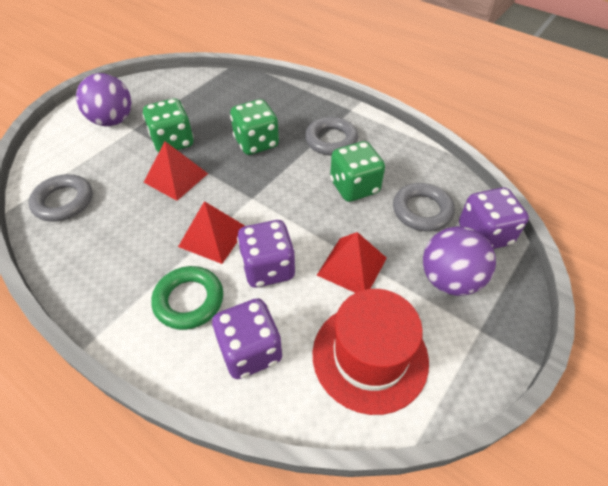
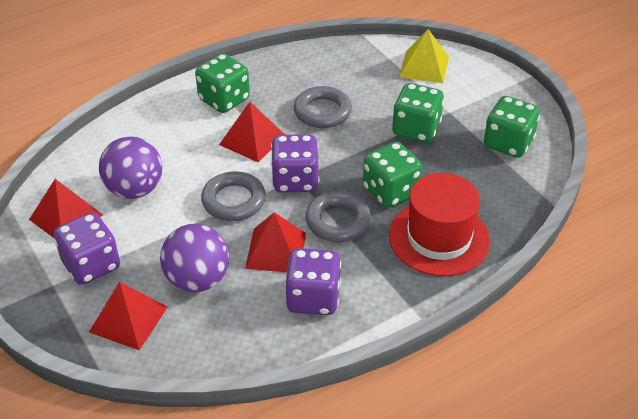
green dice: [142,98,194,153] [230,99,279,155] [330,141,385,202] = 3 -> [195,53,250,113] [363,142,422,208] [392,83,444,142] [484,96,540,158] = 4
green ring: [151,266,223,330] = 1 -> none = 0
red pyramid: [144,141,208,201] [178,201,245,264] [317,232,387,293] = 3 -> [29,179,103,238] [89,282,168,350] [219,102,285,162] [245,212,306,272] = 4
yellow pyramid: none = 0 -> [399,29,449,83] = 1

